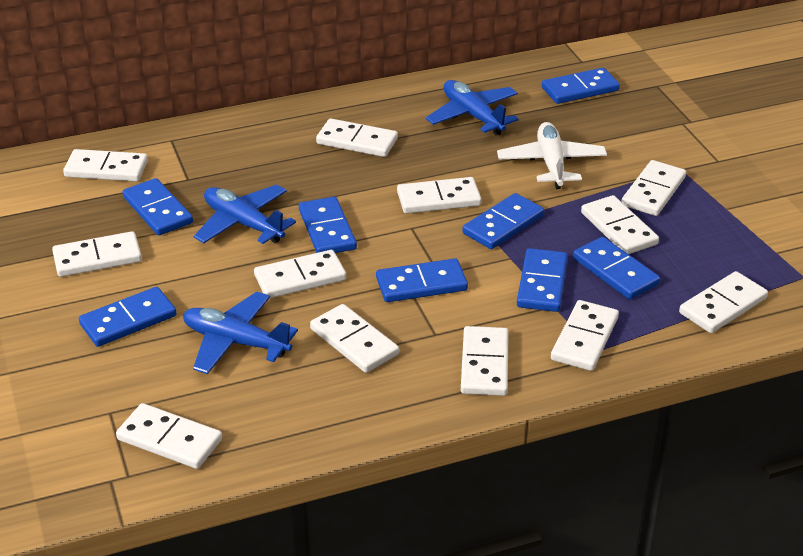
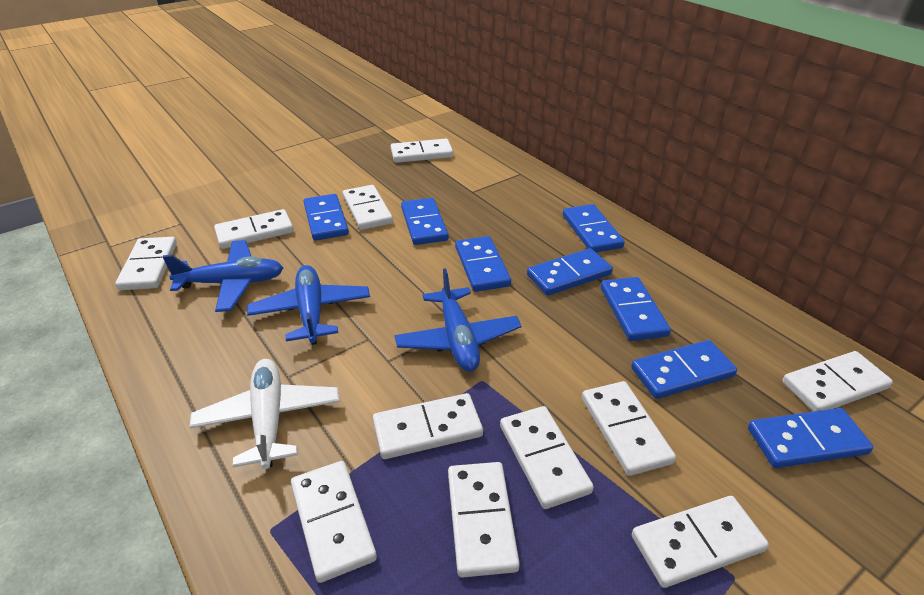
white domino: [52,231,142,277] [63,149,148,182] [116,403,222,469] [254,250,346,298] [310,304,399,373] [316,119,398,157] [397,177,481,214] [461,326,509,396] [551,300,619,371] [581,195,659,254] [622,160,686,216] [679,271,768,333] = 12 -> [115,237,177,290] [214,209,294,249] [291,461,377,583] [343,185,393,230] [373,393,483,459] [391,139,453,163] [448,462,520,578] [500,406,594,509] [582,381,676,476] [632,496,769,588] [783,351,893,412] = 11

